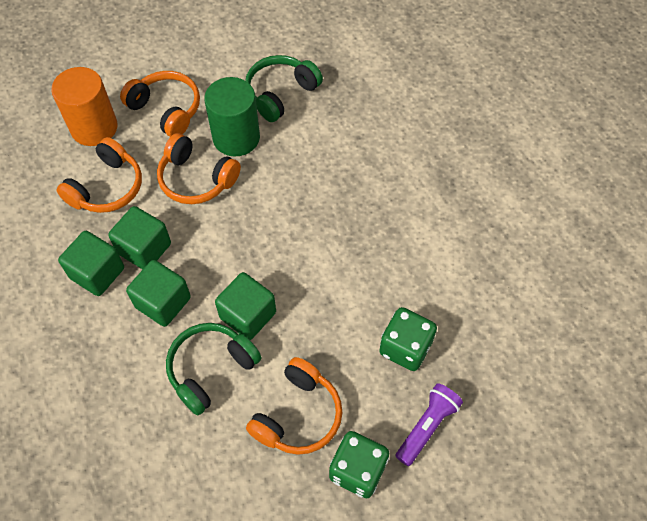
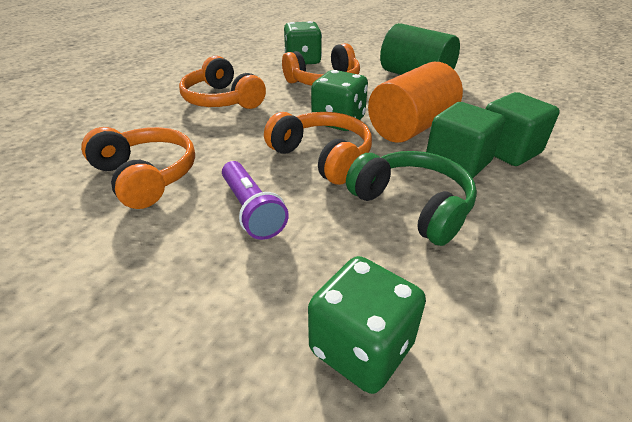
green cube: [58,231,124,296] [108,206,171,269] [126,260,191,327] [215,272,276,340] = 4 -> [426,102,505,178] [486,92,560,166] = 2
green dice: [329,431,389,498] [379,307,437,371] = 2 -> [284,21,322,65] [308,256,426,394] [311,70,368,131] = 3
green headphones: [166,323,262,415] [245,55,323,122] = 2 -> [346,151,477,246] = 1

